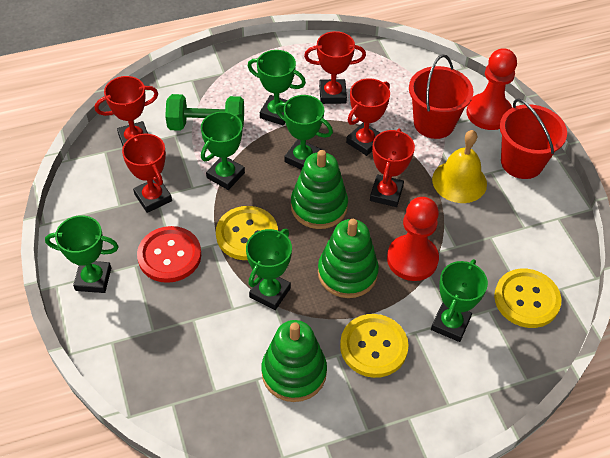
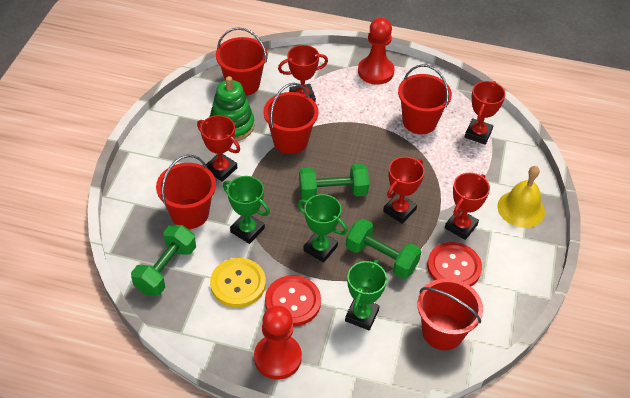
green dumbbell: [165,94,244,131] = 1 -> [131,225,196,296] [299,164,369,200] [346,218,421,279] = 3
green stacking toy: [262,320,327,402] [291,150,348,229] [318,219,379,298] = 3 -> [210,76,254,141] = 1
green trophy: [45,215,119,293] [201,111,245,190] [246,229,292,310] [248,50,306,126] [275,95,333,170] [431,259,488,342] = 6 -> [223,176,270,244] [298,194,348,263] [345,260,387,330] = 3
red bucket: [409,55,473,139] [500,98,567,179] = 2 -> [156,155,216,229] [216,27,268,96] [264,83,318,154] [398,64,452,134] [417,278,483,350] = 5
red button: [137,226,201,283] = 1 -> [265,275,321,326] [427,242,482,286] = 2
yellow button: [216,206,278,260] [340,314,409,378] [494,269,561,328] = 3 -> [210,258,266,308] = 1

